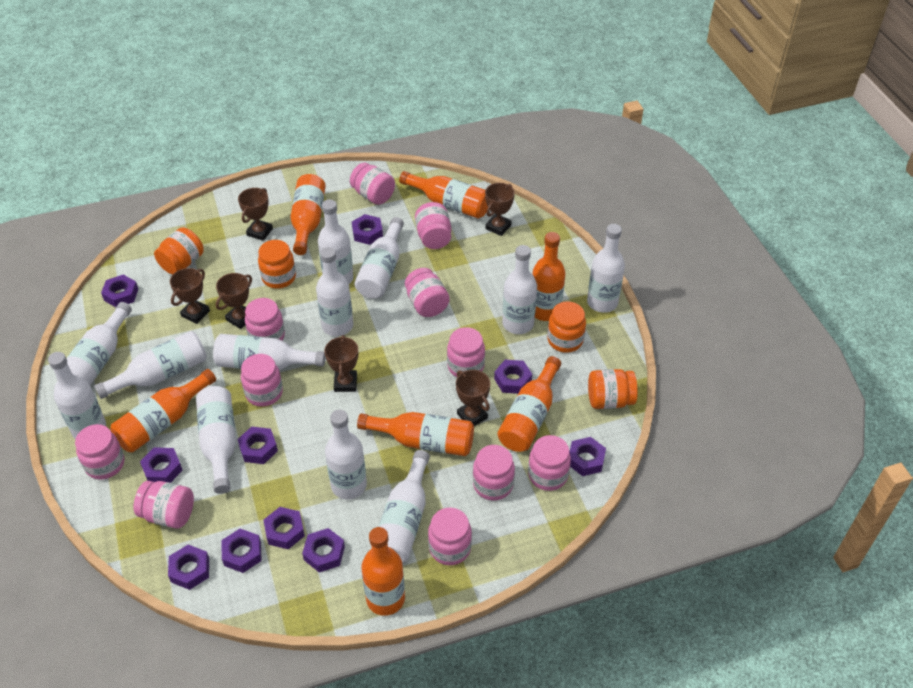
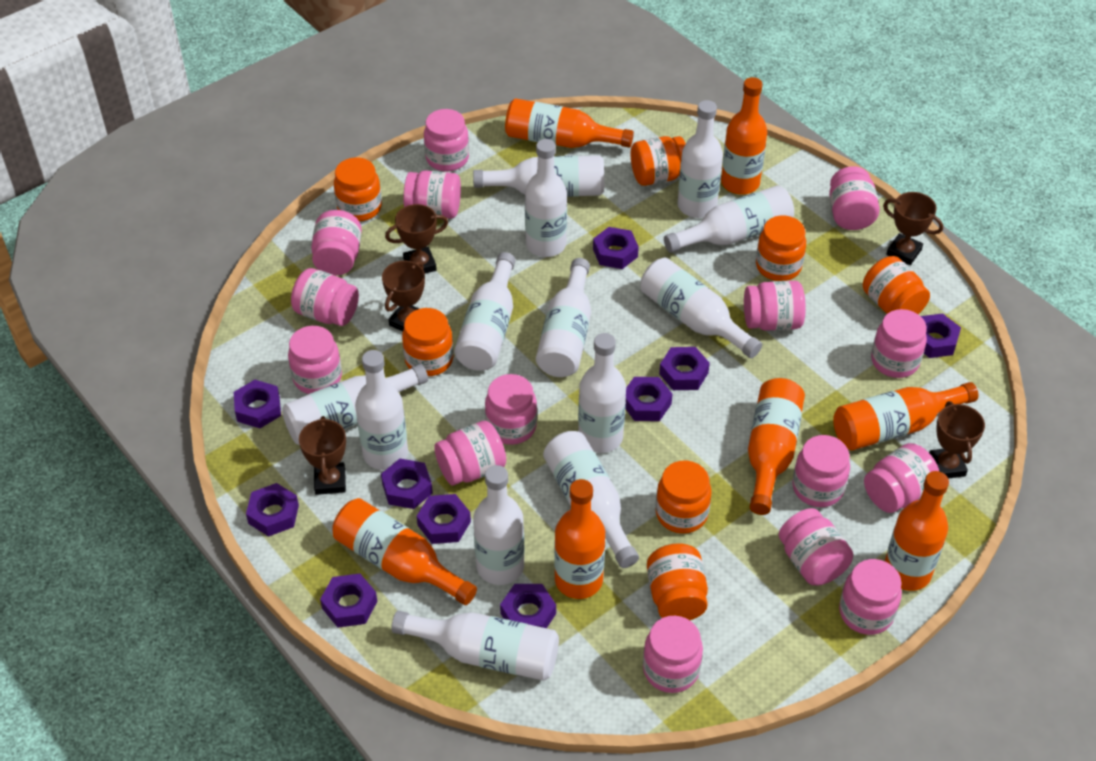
brown trophy: [170,268,210,324] [216,273,252,329] [238,188,273,241] [324,335,358,392] [456,370,490,426] [485,183,515,236] = 6 -> [299,416,346,495] [382,261,425,332] [385,204,448,274] [883,192,943,265] [929,401,985,479] = 5
orange jar: [154,227,204,274] [258,240,296,289] [547,301,586,353] [588,369,638,409] = 4 -> [334,157,382,221] [402,308,453,376] [631,136,686,186] [647,543,708,620] [656,461,712,534] [756,216,806,281] [863,256,930,314] = 7
pink jar: [75,424,125,480] [134,481,194,529] [241,354,283,407] [245,298,285,340] [350,163,395,205] [405,268,450,317] [415,202,451,249] [428,507,472,565] [447,327,485,377] [473,445,515,501] [528,435,571,491] = 11 -> [288,326,342,394] [291,268,359,326] [311,210,362,275] [404,170,461,219] [424,109,469,171] [434,421,506,486] [485,374,537,445] [643,616,703,693] [744,281,806,331] [779,508,853,586] [792,435,850,507] [829,166,880,230] [839,559,902,635] [864,443,939,513] [871,309,927,378] = 15
white bottle: [48,352,106,439] [56,302,132,385] [94,331,207,399] [196,386,236,494] [213,334,326,370] [316,247,353,336] [318,200,354,284] [325,410,367,500] [354,217,404,299] [378,450,430,563] [502,245,537,334] [587,224,625,313] = 12 -> [282,364,428,445] [355,350,408,470] [392,611,559,681] [454,252,516,371] [473,155,604,197] [473,465,524,585] [525,139,567,257] [536,258,591,377] [543,431,639,568] [578,333,626,453] [641,258,762,358] [664,185,794,253] [677,100,723,218] = 13

